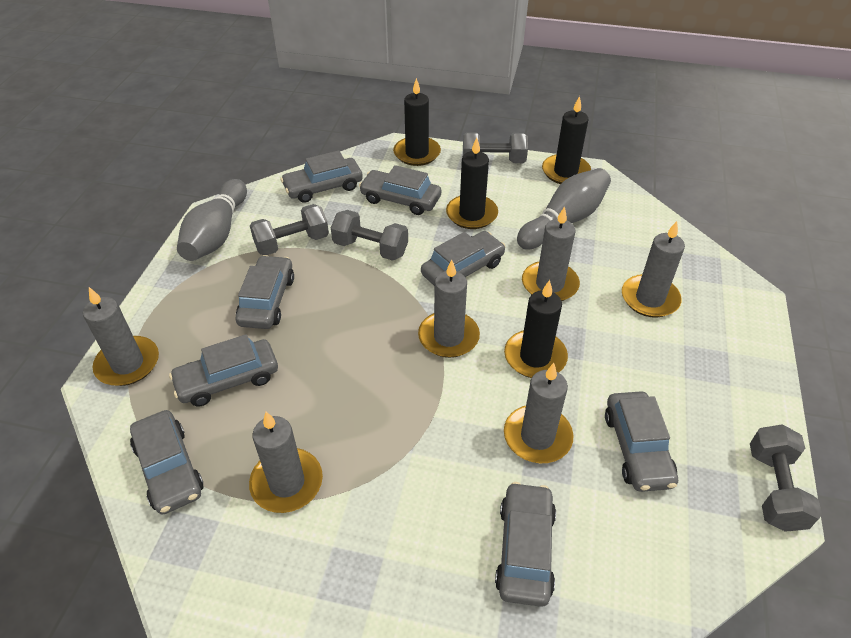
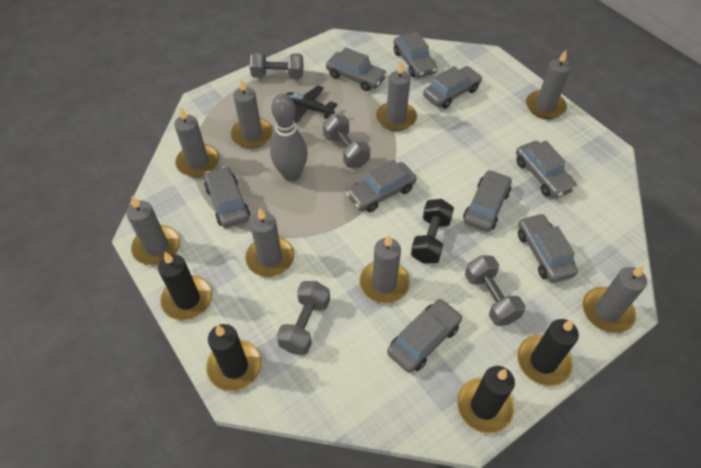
black dumbbell: none = 0 -> [411,199,454,264] = 1
black plane: none = 0 -> [286,86,338,123] = 1
grey bowling pin: [177,179,247,261] [517,168,611,250] = 2 -> [270,94,308,181] = 1
grey candle: [83,287,159,386] [249,412,323,513] [418,260,480,358] [504,363,573,463] [522,206,580,301] [622,221,685,318] = 6 -> [126,196,180,265] [174,107,219,177] [231,78,273,148] [245,208,294,277] [360,235,410,303] [376,62,417,131] [526,50,571,119] [583,265,647,333] = 8
grey car: [130,410,203,515] [169,334,278,407] [236,255,294,329] [280,151,363,203] [359,165,441,215] [421,231,506,286] [495,482,556,607] [605,391,678,492] = 8 -> [204,166,250,228] [326,47,387,91] [346,159,417,212] [387,299,462,373] [394,31,437,78] [423,66,482,109] [463,170,512,232] [516,141,577,198] [518,213,578,283] = 9

